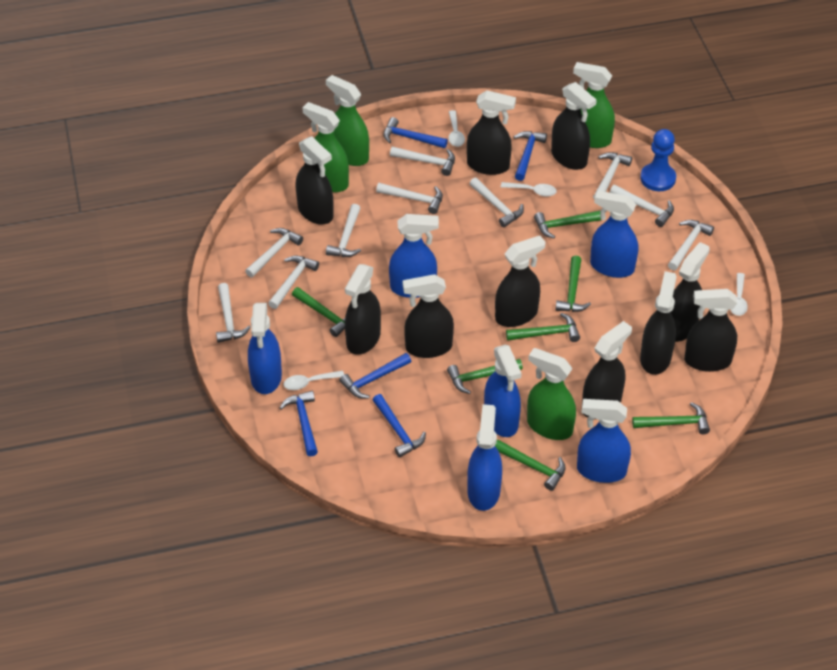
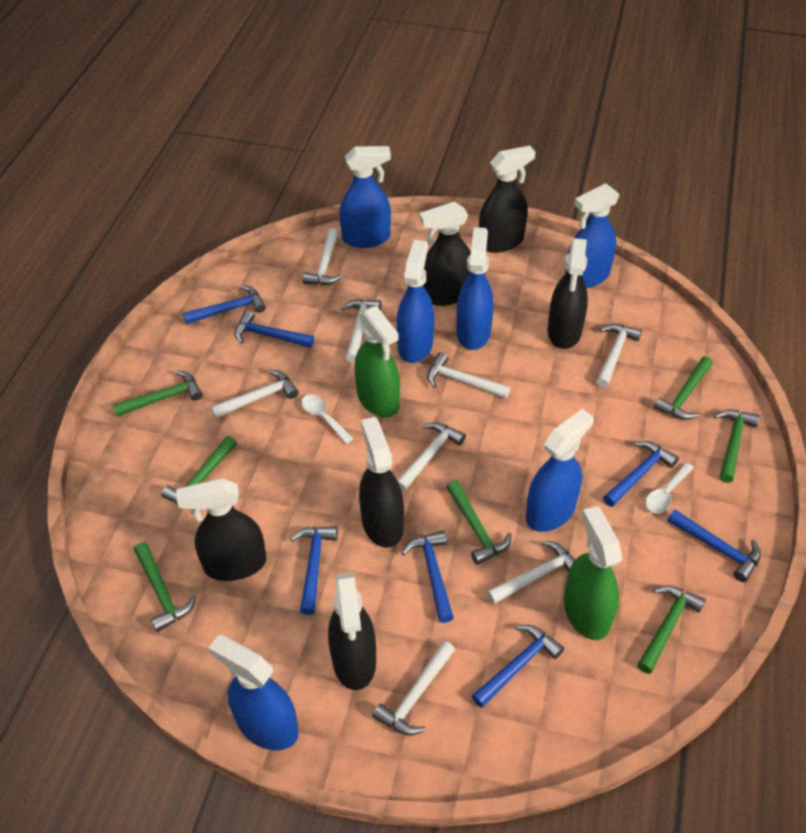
black spray bottle: [295,136,334,225] [345,264,381,355] [403,274,454,358] [467,90,516,175] [495,236,546,327] [551,82,597,170] [582,321,632,418] [640,271,677,375] [671,242,710,342] [684,289,737,372] = 10 -> [176,478,266,581] [328,572,376,690] [359,417,404,548] [419,202,471,306] [479,146,536,253] [547,238,588,349] = 6
blue hammer: [280,391,318,456] [339,353,411,399] [373,394,426,458] [383,117,448,148] [514,131,547,181] = 5 -> [183,285,266,324] [235,310,314,348] [290,526,338,615] [402,531,454,623] [472,625,564,708] [603,441,679,507] [667,509,761,582] = 7
blue pawn: [640,129,676,191] = 1 -> none = 0
green spray bottle: [302,102,349,192] [326,75,369,166] [527,348,576,440] [573,62,615,148] = 4 -> [354,306,400,417] [564,506,622,640] = 2
white hammer: [216,283,251,343] [245,228,303,277] [268,256,319,309] [326,204,361,257] [376,183,443,214] [390,147,455,176] [470,178,524,227] [593,152,632,200] [610,185,674,227] [668,220,714,271] = 10 -> [211,370,299,419] [303,228,342,285] [341,299,381,363] [372,641,455,736] [397,422,466,491] [427,352,510,399] [486,541,575,605] [596,324,642,388] = 8
white spoon: [284,371,344,390] [448,110,465,147] [501,182,557,197] [731,273,748,316] = 4 -> [301,395,353,444] [645,462,694,513] = 2

